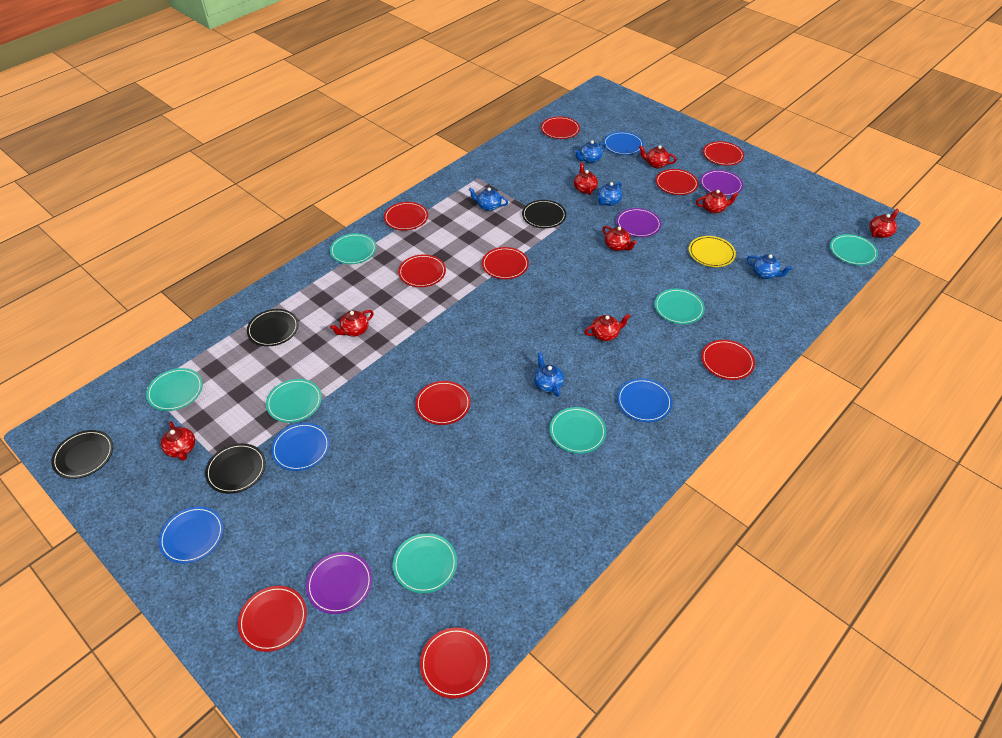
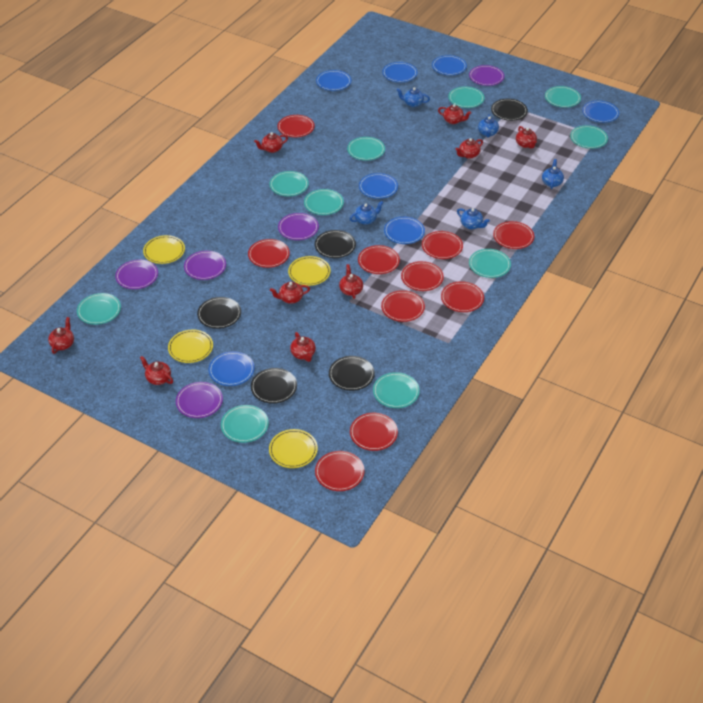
black plate: [51,430,113,479] [205,443,266,494] [247,309,299,346] [522,200,566,228] = 4 -> [197,297,241,329] [251,368,297,404] [315,230,356,258] [329,356,375,391] [491,99,528,121] = 5
blue plate: [159,506,224,564] [271,423,330,471] [603,131,644,155] [617,378,672,422] = 4 -> [209,351,255,386] [316,70,351,91] [359,173,398,199] [382,62,417,82] [384,217,425,244] [432,55,467,75] [582,100,619,123] = 7
purple plate: [306,552,372,614] [616,208,661,237] [700,170,743,196] = 3 -> [115,260,158,289] [176,382,223,418] [184,251,226,280] [278,213,319,240] [469,65,504,86] = 5
red teapot: [161,421,195,461] [330,310,373,337] [574,162,598,195] [584,314,630,341] [602,226,637,251] [639,145,677,168] [696,190,738,214] [869,209,899,238] = 8 -> [48,317,74,354] [140,356,173,385] [254,132,288,153] [270,282,310,304] [290,332,316,362] [339,264,363,299] [438,104,471,124] [456,138,483,159] [516,126,537,149] = 9
turquoise plate: [146,368,203,411] [266,379,322,423] [330,233,376,264] [393,533,457,593] [549,407,606,454] [655,289,705,324] [830,234,878,265] = 7 -> [77,293,121,325] [221,405,269,443] [269,171,309,196] [304,189,344,215] [347,137,385,161] [373,372,420,408] [448,87,484,108] [469,249,511,278] [545,86,581,108] [570,125,608,149] = 10
yellow plate: [689,236,736,267] = 1 -> [143,235,185,264] [168,329,213,363] [269,429,318,468] [288,256,331,286] = 4

